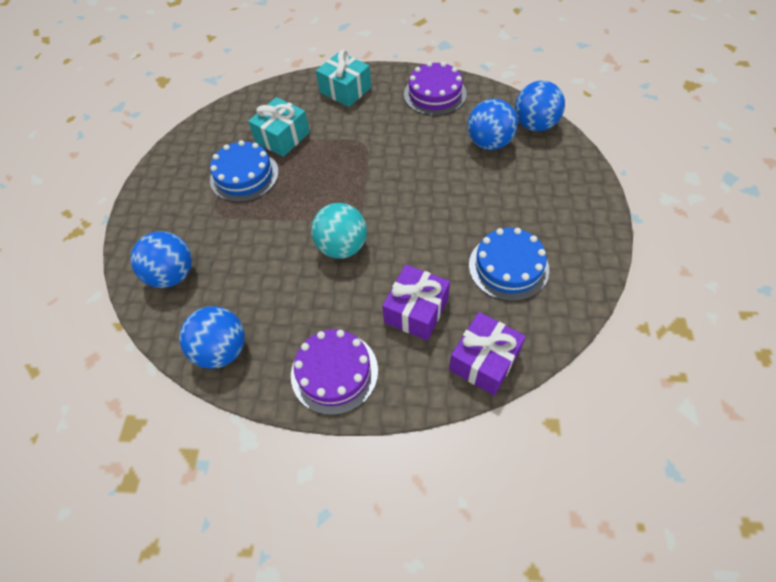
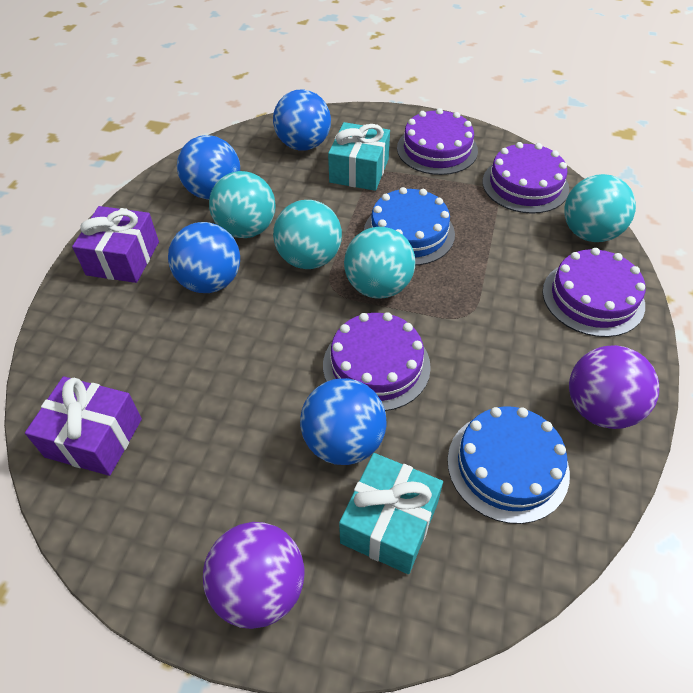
purple ball: none = 0 -> [203,522,305,629] [569,345,659,429] = 2
purple cake: [291,329,378,415] [404,62,467,116] = 2 -> [323,312,431,411] [397,108,478,175] [483,142,569,214] [542,248,646,337] = 4
turquoise ball: [311,203,367,259] = 1 -> [209,171,276,238] [273,200,342,269] [344,227,415,299] [564,174,636,242] = 4

